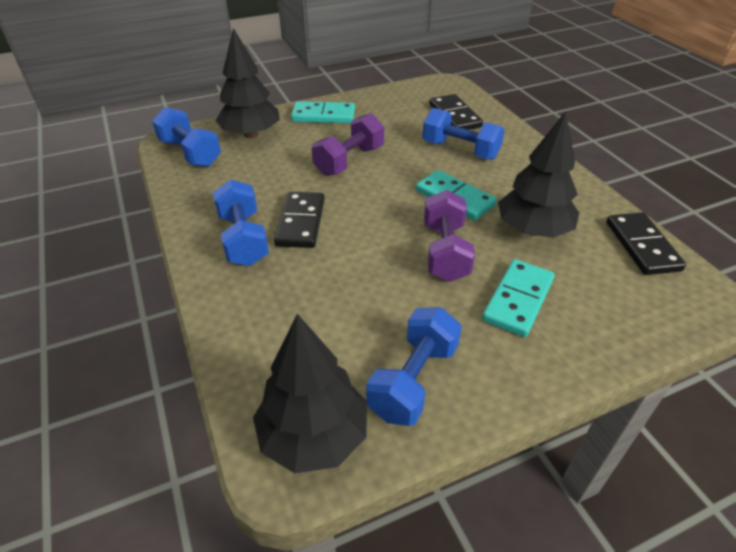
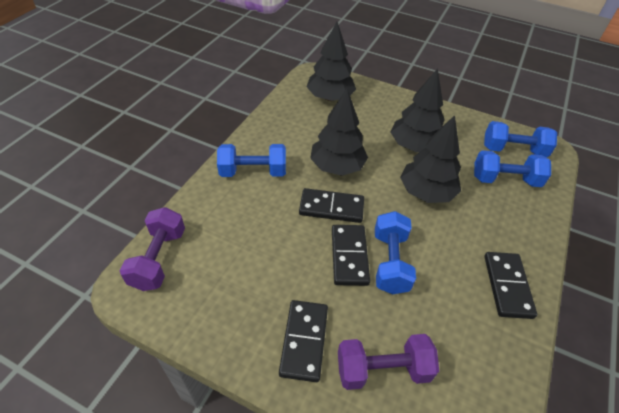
black domino: [274,192,325,248] [429,94,483,130] [606,212,686,275] = 3 -> [279,300,328,382] [299,188,364,223] [332,225,370,286] [484,252,537,319] = 4
black tree: [215,28,280,138] [253,314,367,473] [498,111,579,238] = 3 -> [306,22,356,101] [310,89,368,176] [391,68,445,152] [400,115,461,203] = 4
turquoise domino: [291,101,355,123] [416,170,497,221] [482,259,555,337] = 3 -> none = 0

